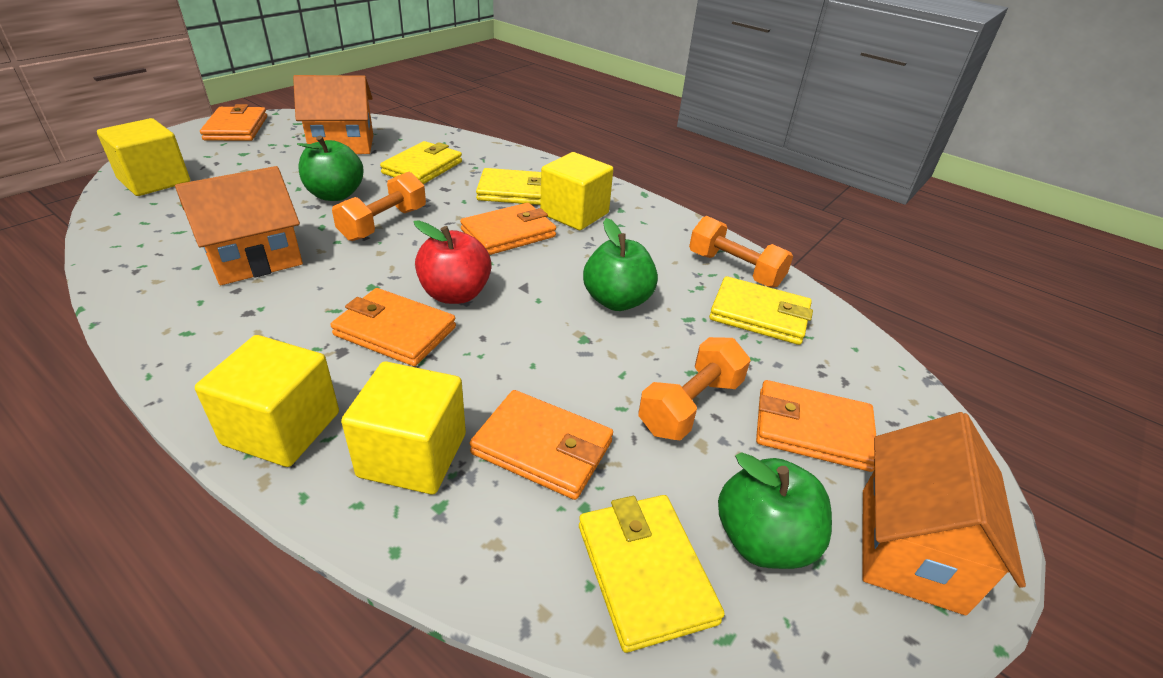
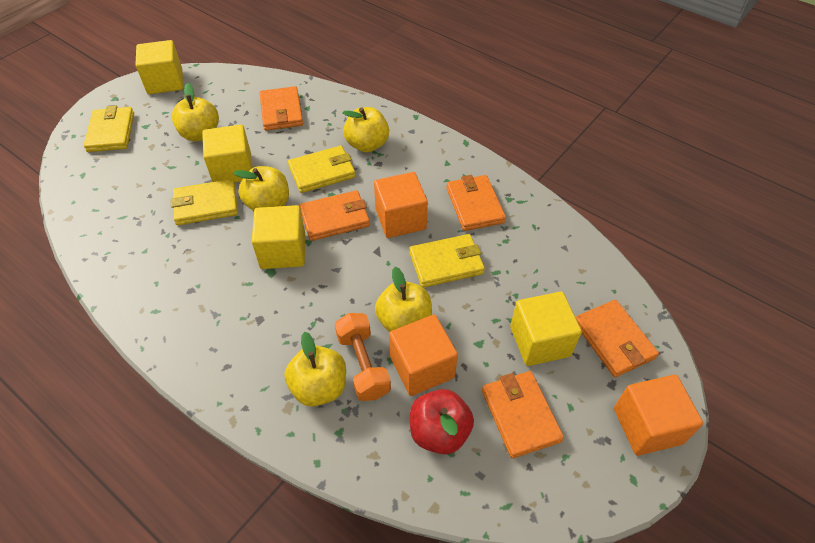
green apple: [297,136,364,201] [583,218,658,311] [718,452,832,569] = 3 -> none = 0
orange cube: none = 0 -> [374,172,428,238] [389,315,458,396] [614,375,703,456] = 3
orange dumbbell: [332,172,426,241] [638,337,751,441] [689,216,793,288] = 3 -> [335,313,391,401] = 1
orange house: [175,166,303,285] [293,75,373,154] [862,412,1026,615] = 3 -> none = 0
yellow apple: none = 0 -> [172,83,219,141] [233,166,289,211] [285,332,346,407] [343,107,389,152] [375,267,432,332] = 5

